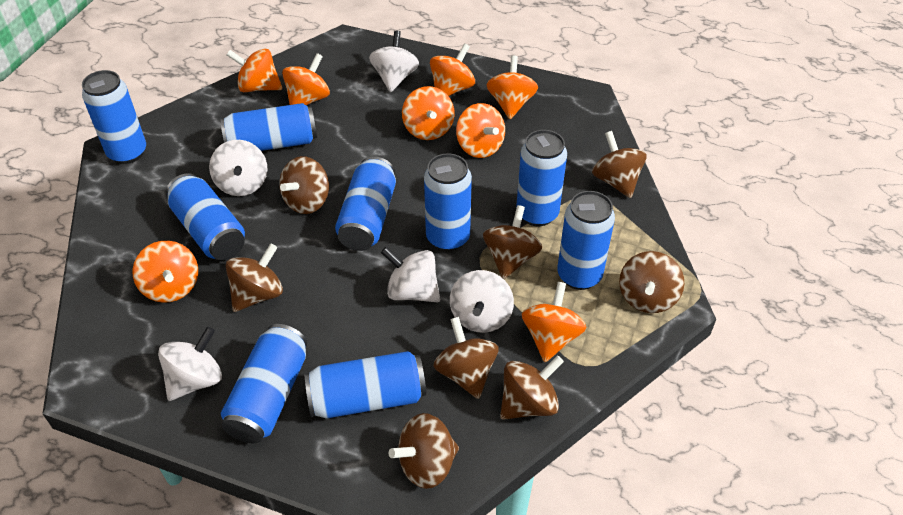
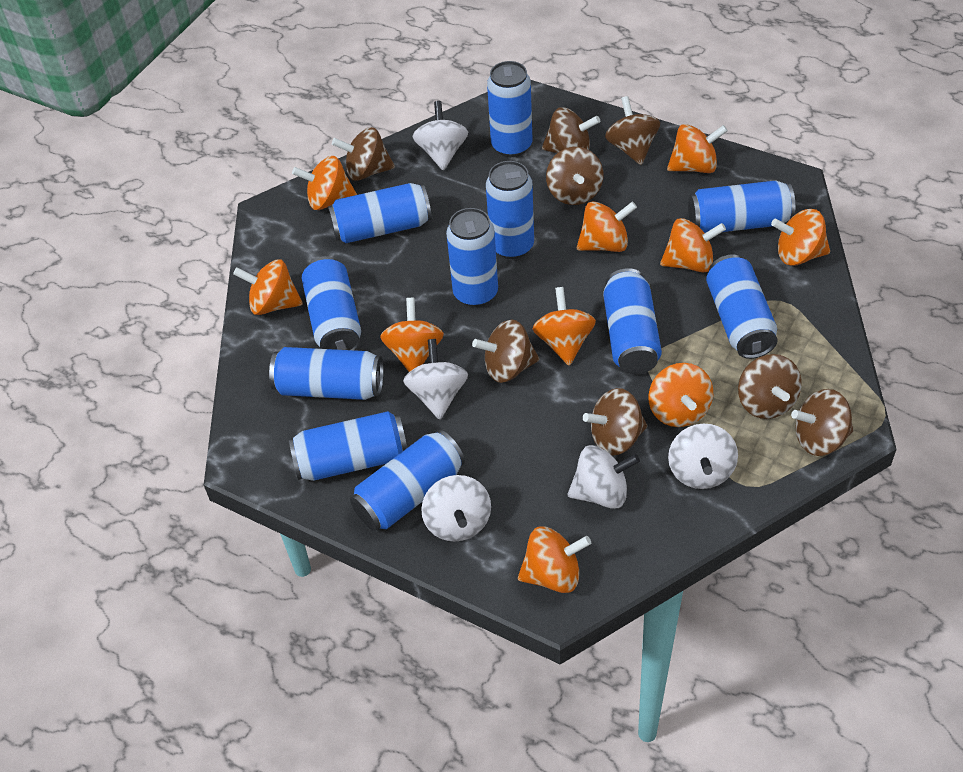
blue can: [82,70,146,164] [166,173,245,260] [220,103,317,151] [221,324,307,443] [305,351,426,419] [335,156,396,251] [424,153,472,251] [516,130,567,226] [557,191,615,290] = 9 -> [269,347,384,400] [289,411,407,481] [302,256,361,350] [328,183,432,243] [350,430,465,531] [446,208,498,307] [486,161,534,259] [487,61,533,157] [603,268,662,374] [688,180,795,233] [706,255,778,359] = 11
orange spinning top: [132,241,198,303] [227,48,282,92] [282,53,330,105] [402,86,455,140] [430,43,475,96] [456,103,505,158] [487,56,538,119] [522,282,587,362] = 8 -> [233,259,303,315] [292,156,357,210] [380,298,444,372] [518,527,591,593] [533,287,596,366] [577,202,637,252] [649,363,713,427] [660,218,726,272] [667,124,728,173] [771,209,830,266] = 10

